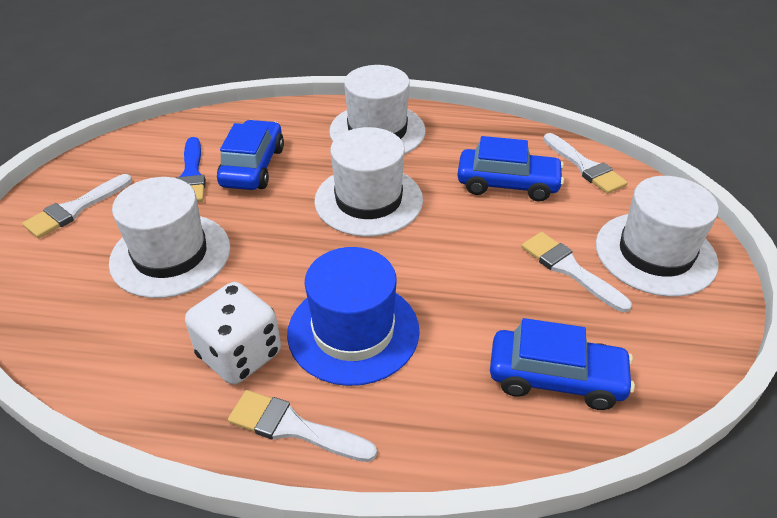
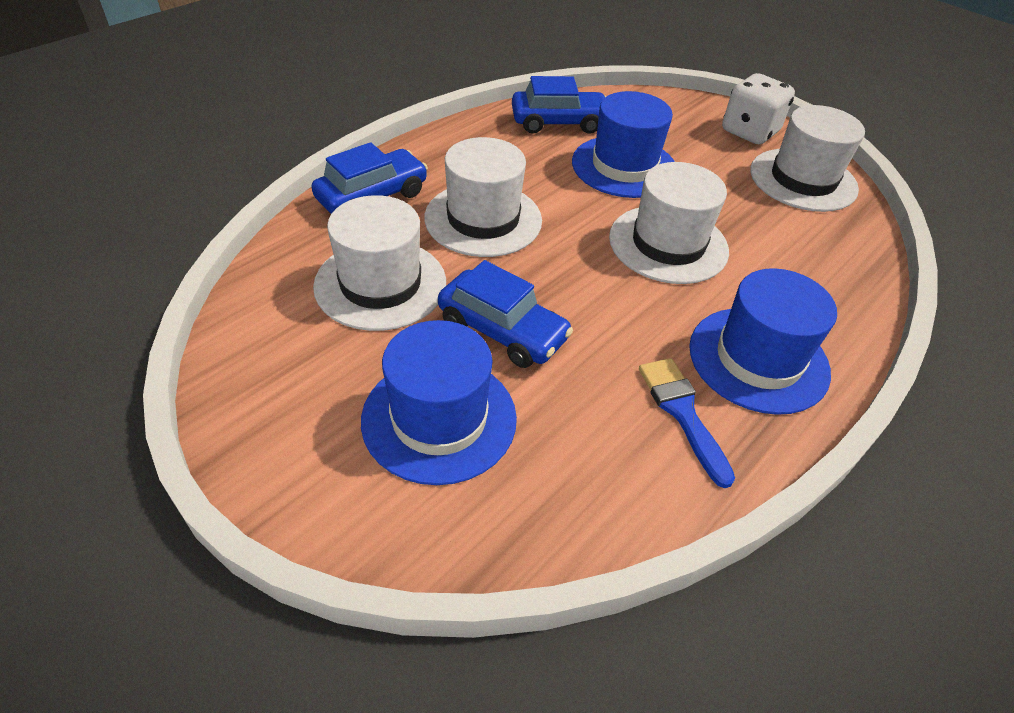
blue hat: [287,247,420,386] = 1 -> [361,320,517,485] [572,91,675,198] [689,268,837,415] = 3
white brush: [22,174,132,238] [228,390,377,462] [521,232,632,312] [543,133,628,194] = 4 -> none = 0

